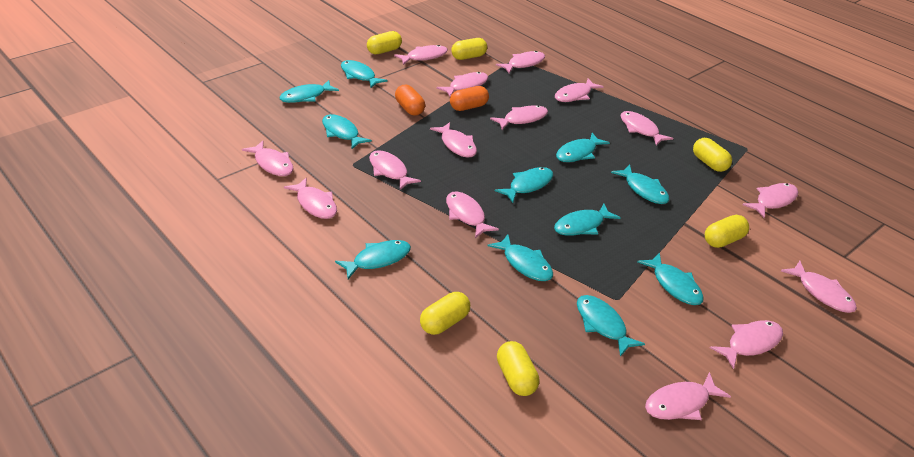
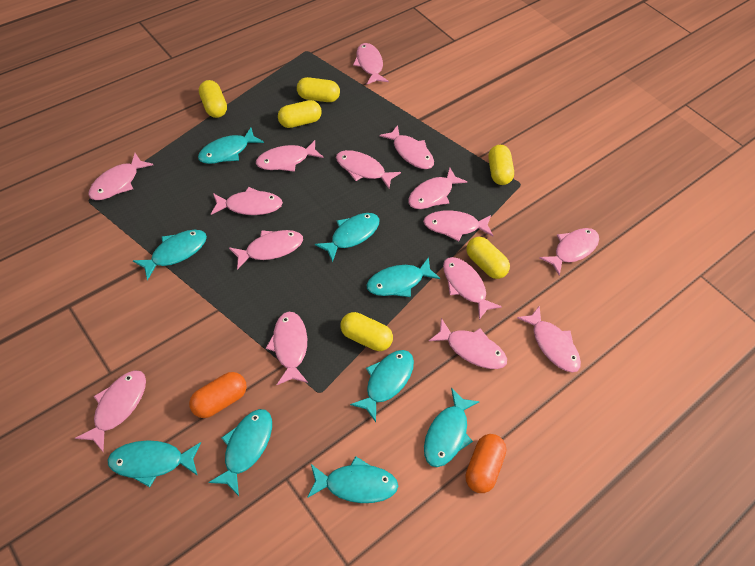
turquoise fish: [279,80,339,103] [322,114,372,149] [335,240,411,279] [341,60,388,88] [487,235,553,281] [495,167,553,203] [554,204,621,236] [556,133,610,162] [577,295,645,357] [611,165,669,204] [637,253,704,305] = 11 -> [107,440,201,487] [133,230,207,281] [198,128,264,164] [208,409,272,496] [307,456,398,503] [315,213,379,262] [350,350,414,422] [367,257,441,297] [424,387,480,467] = 9

